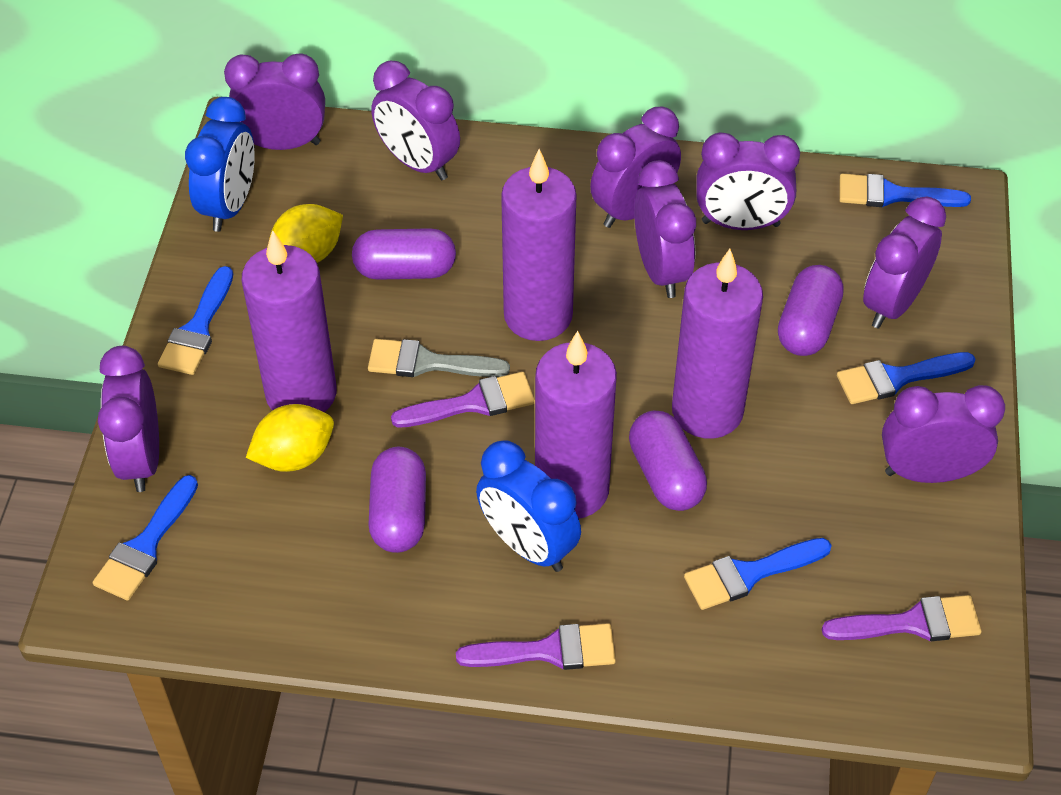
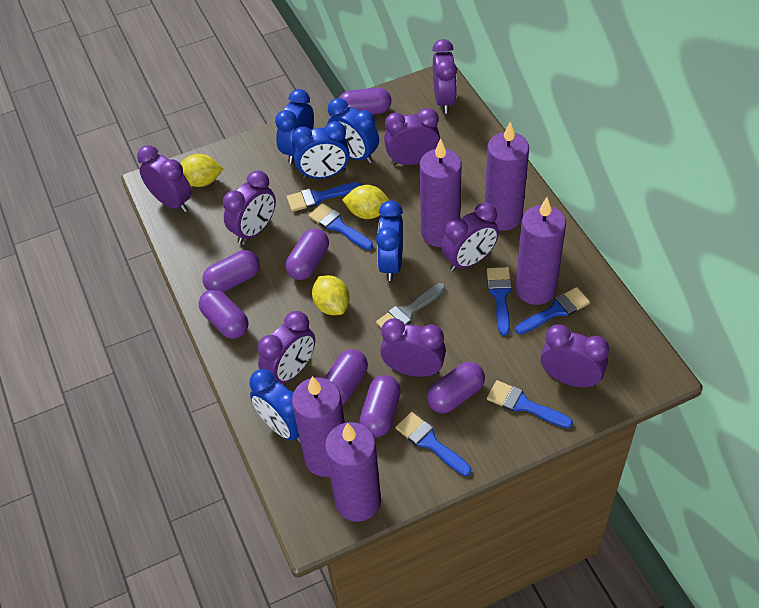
blue brush: [93,475,198,601] [158,266,233,375] [684,538,832,610] [837,352,976,404] [839,174,971,207] = 5 -> [287,182,361,212] [309,203,373,250] [396,412,471,476] [487,267,512,335] [487,380,573,428] [515,287,590,334] = 6
blue clock: [185,97,255,232] [476,440,581,572] = 2 -> [249,369,300,443] [275,89,314,164] [292,121,350,179] [327,98,379,164] [376,201,403,281] = 5
purple brush: [391,372,535,428] [456,623,616,670] [822,595,981,641] = 3 -> none = 0
purple candle: [242,230,337,412] [501,149,577,341] [535,331,617,518] [672,249,763,439] = 4 -> [292,376,345,477] [325,422,381,522] [420,139,462,247] [485,122,529,231] [515,197,566,305] = 5
purple capsule: [352,228,456,280] [368,447,426,553] [629,411,707,511] [778,265,844,356] = 4 -> [199,289,249,339] [202,250,260,293] [286,228,329,280] [325,349,368,405] [339,87,391,114] [360,375,401,437] [427,362,485,413] = 7
yellow lemon: [246,404,334,472] [269,204,343,263] = 2 -> [180,154,223,187] [312,275,350,315] [342,185,390,219] = 3

